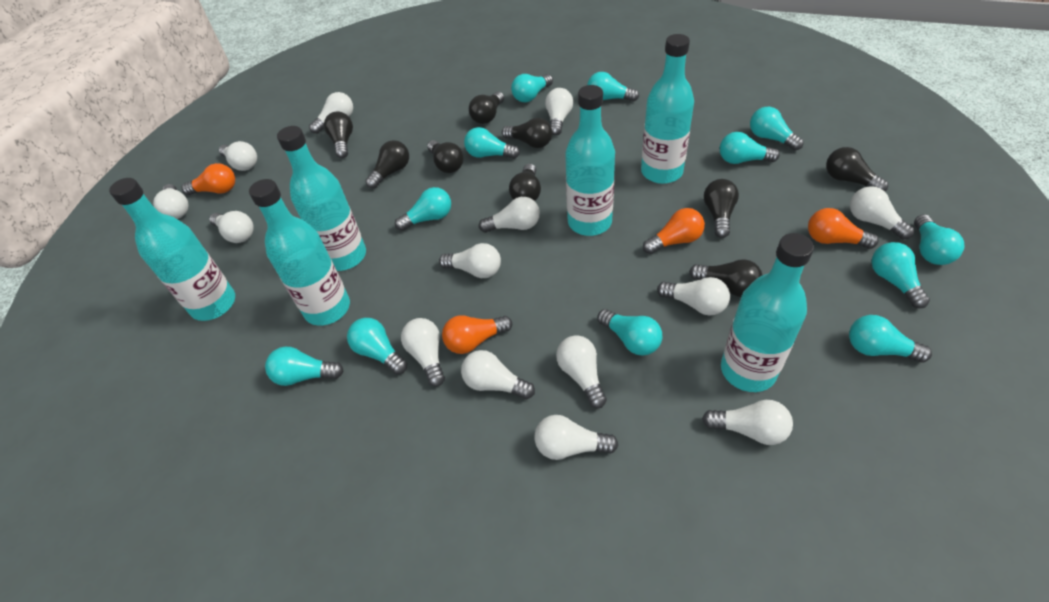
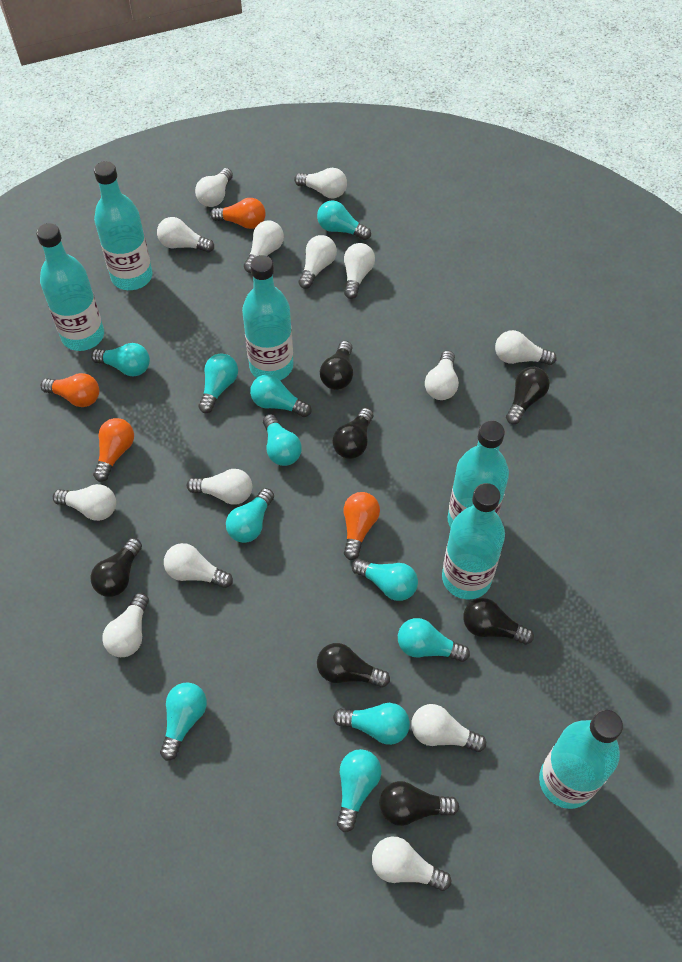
black light bulb: [324,112,353,158] [365,140,409,189] [427,140,464,173] [469,92,504,124] [502,118,552,148] [509,164,541,201] [689,259,762,297] [704,179,739,238] [826,147,888,191] = 9 -> [91,538,142,597] [317,643,390,687] [320,341,353,390] [333,408,373,459] [379,781,459,826] [463,598,534,645] [506,367,550,424] = 7
turquoise light bulb: [265,347,343,386] [347,318,407,374] [395,187,451,231] [464,127,520,159] [511,74,553,102] [587,72,639,101] [597,309,662,356] [720,132,780,164] [750,107,804,151] [849,315,932,362] [871,242,930,308] [914,214,964,265] = 12 -> [91,343,150,376] [160,682,207,761] [199,353,238,413] [226,488,274,543] [250,374,312,417] [263,414,302,466] [317,200,371,240] [333,703,410,745] [337,749,381,832] [352,559,418,601] [398,618,470,662] = 11

